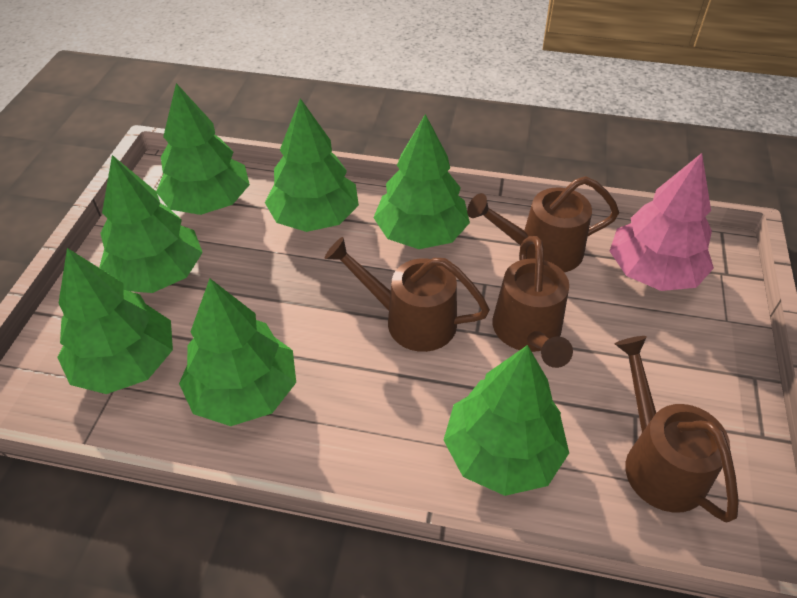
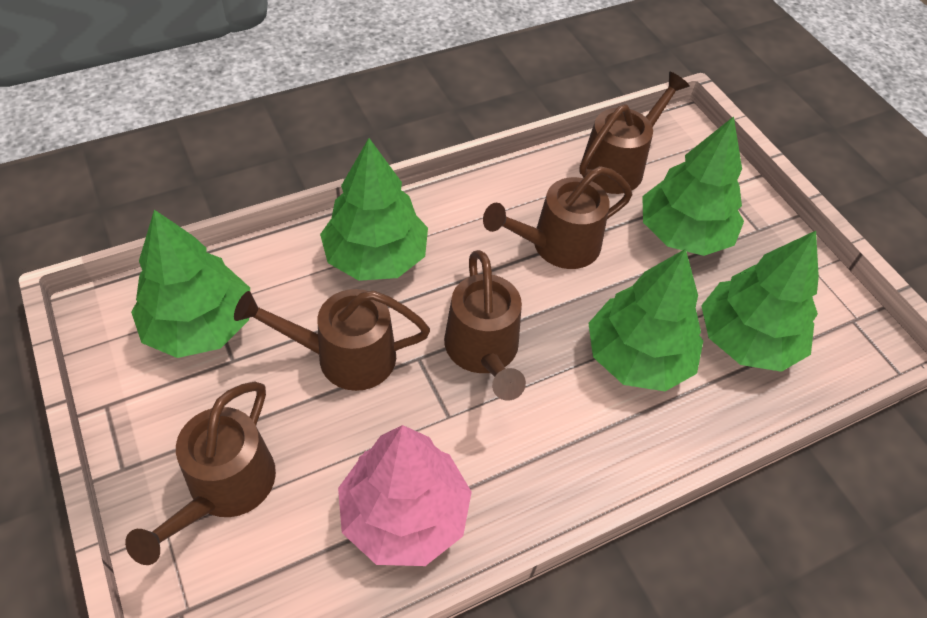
brown watering can: [325,237,490,352] [467,176,619,272] [492,236,573,368] [615,336,739,523] = 4 -> [125,381,276,565] [234,289,430,391] [444,250,526,400] [483,166,632,269] [579,72,690,194] = 5
green tree: [57,248,173,394] [99,155,203,293] [156,83,250,215] [179,278,296,426] [265,98,359,232] [373,114,470,249] [444,345,569,496] = 7 -> [131,210,250,358] [320,138,428,281] [588,249,703,391] [642,116,744,256] [701,231,819,372] = 5

